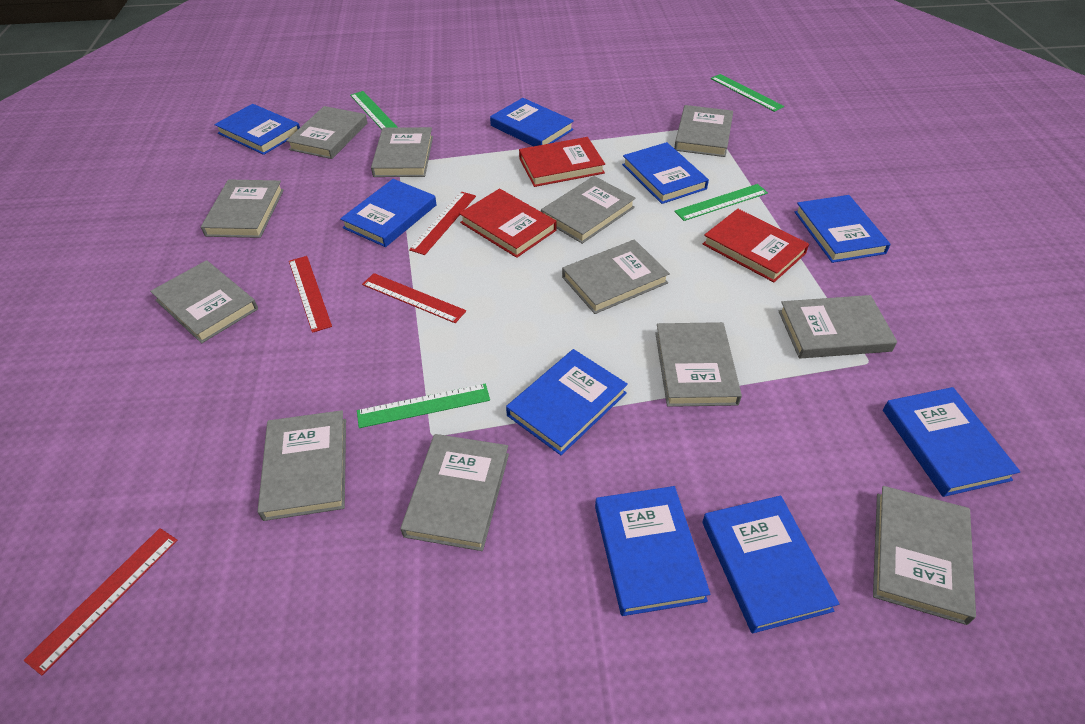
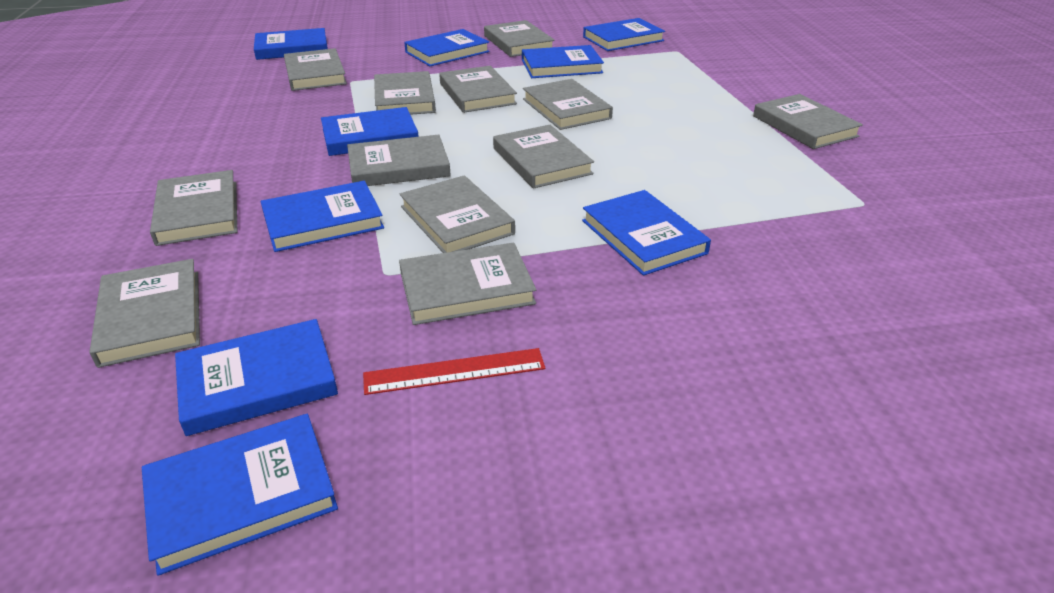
green ruler: [350,91,398,129] [357,384,490,428] [674,184,768,221] [711,74,784,112] = 4 -> none = 0
red book: [459,189,557,258] [519,137,605,187] [703,209,809,282] = 3 -> none = 0
red ruler: [24,528,178,675] [289,256,332,333] [362,273,466,323] [409,192,476,255] = 4 -> [363,348,545,395] = 1

